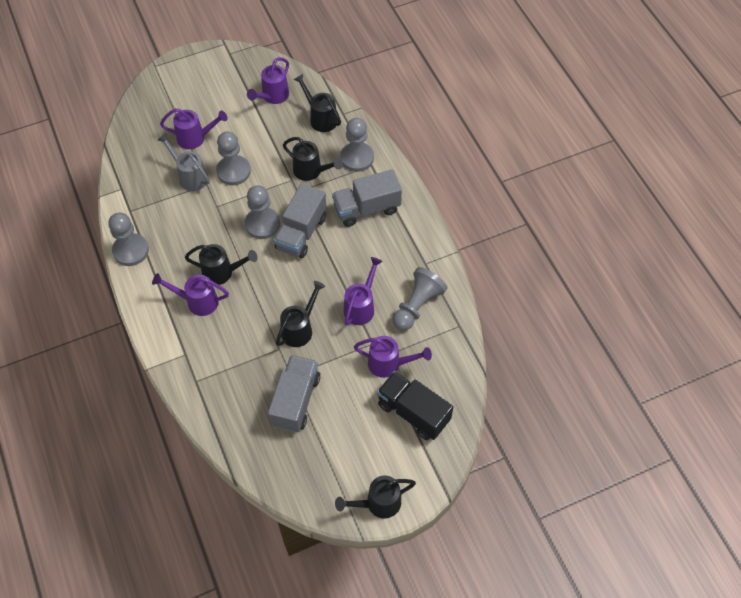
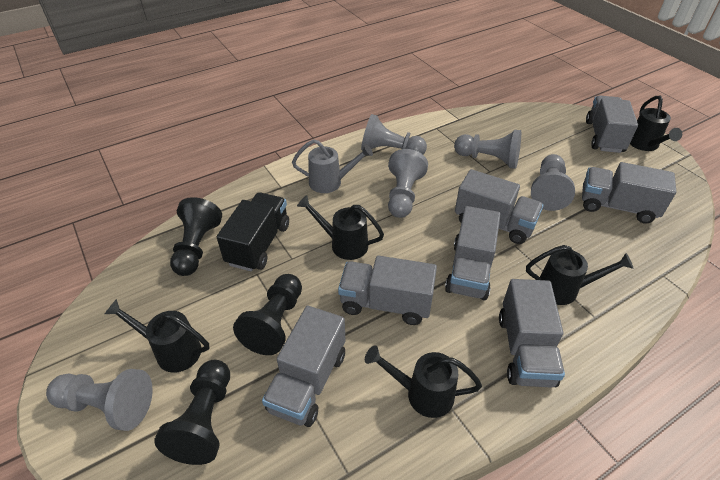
black pawn: none = 0 -> [154,360,230,465] [170,197,222,276] [233,274,302,355] = 3
grey truck: [268,355,320,432] [274,184,326,258] [332,169,402,227] = 3 -> [262,306,346,427] [338,256,437,325] [445,206,501,300] [455,169,544,244] [499,279,565,388] [582,162,676,224] [586,96,638,153] = 7
purple watering can: [152,273,229,316] [160,108,227,149] [247,57,289,104] [344,257,383,325] [354,336,432,378] = 5 -> none = 0

